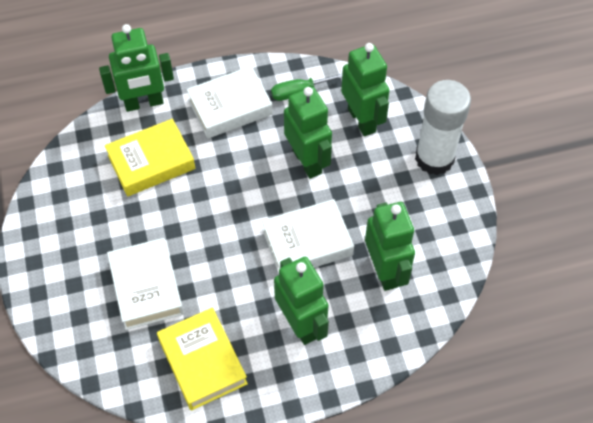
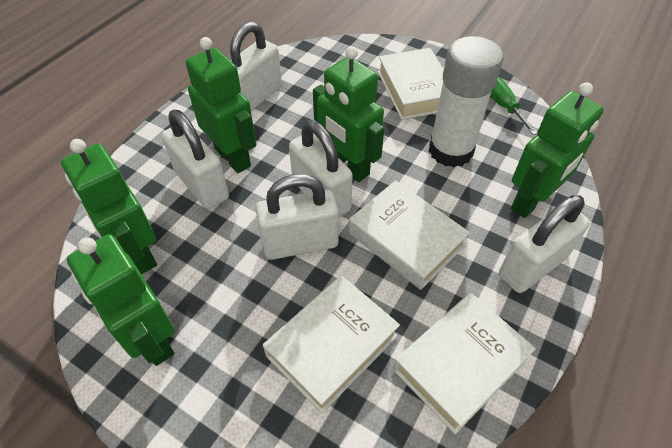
white book: [107,238,184,330] [186,66,273,139] [262,199,354,274] = 3 -> [263,275,400,413] [349,180,470,290] [378,48,444,120] [393,293,536,434] = 4
white padlock: none = 0 -> [162,110,229,209] [230,22,282,111] [256,174,339,260] [289,120,353,217] [499,195,590,293] = 5
yellow book: [105,119,195,197] [157,307,248,411] = 2 -> none = 0

